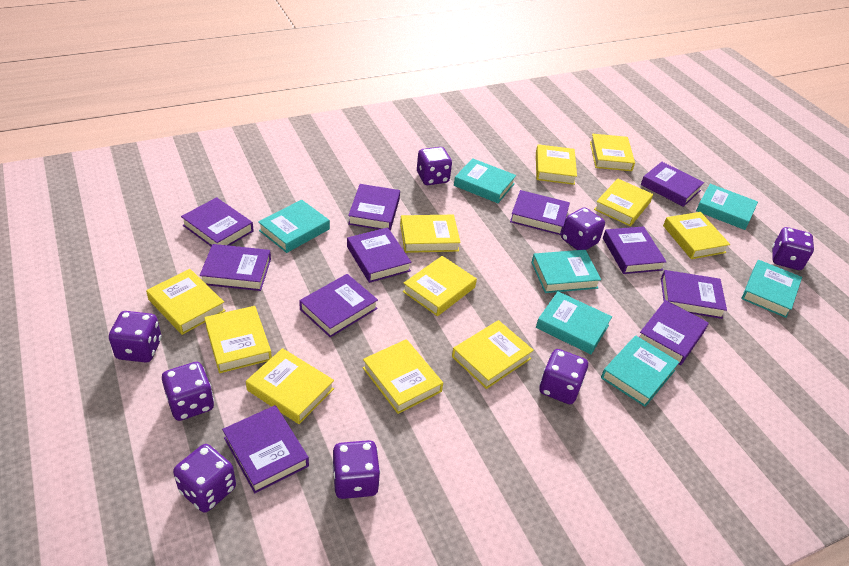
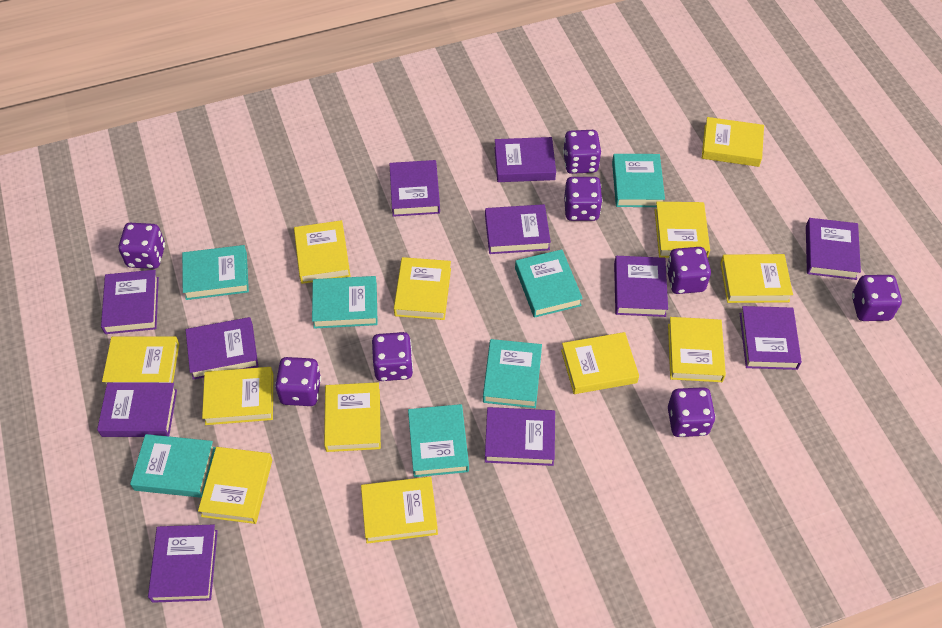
yellow book: [146,269,226,335] [204,306,272,373] [246,348,334,424] [363,339,443,414] [400,215,461,253] [403,256,477,316] [452,320,534,389] [536,144,577,185] [590,134,635,171] [594,178,653,226] [663,212,730,259] = 11 -> [102,336,179,385] [198,447,272,524] [202,367,273,425] [294,220,350,284] [324,382,381,452] [361,477,438,544] [394,257,451,320] [561,332,639,394] [655,202,710,258] [668,317,726,382] [702,117,764,167] [720,254,793,303] = 12

